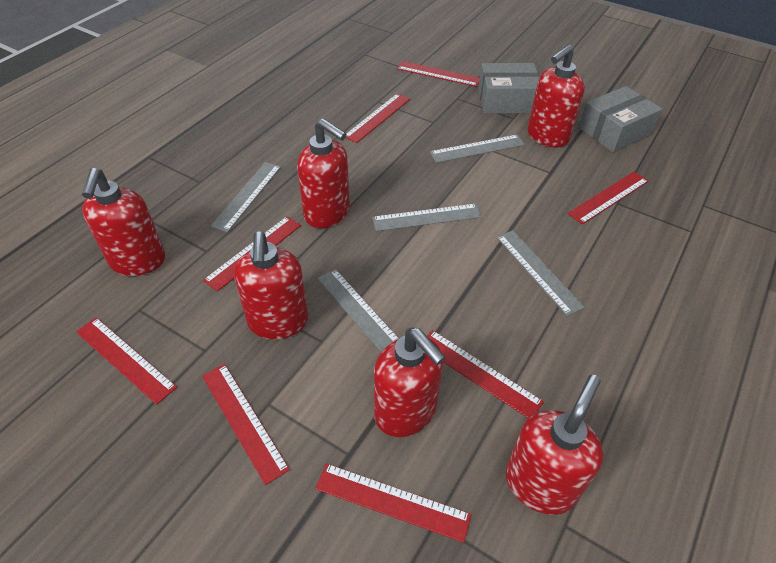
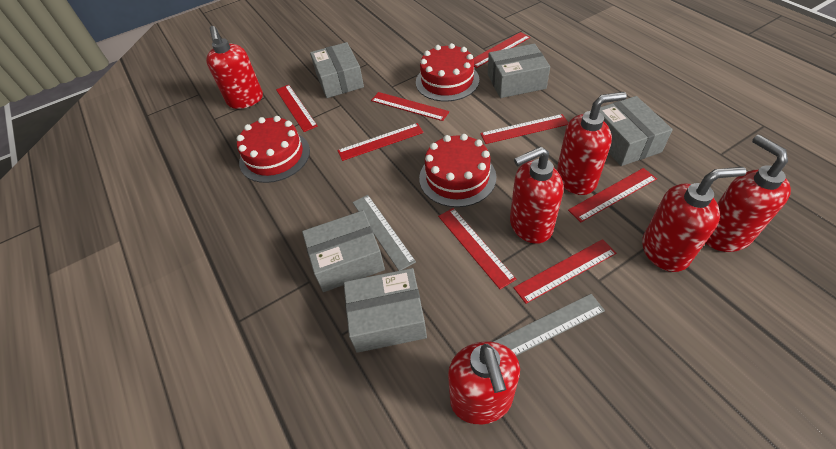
grey box: [478,63,540,114] [579,86,662,152] = 2 -> [302,210,385,292] [310,42,364,98] [344,268,427,353] [488,44,550,98] [599,96,673,166] = 5
grey ruler: [210,162,281,232] [317,269,399,352] [372,204,482,231] [430,134,525,163] [496,230,585,316] = 5 -> [353,195,416,271] [493,294,605,356] = 2
red cake: none = 0 -> [237,116,310,183] [416,43,479,102] [419,134,496,207] = 3

